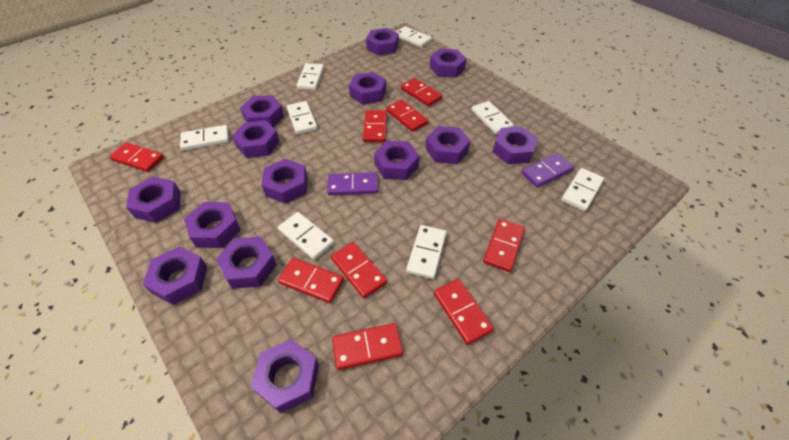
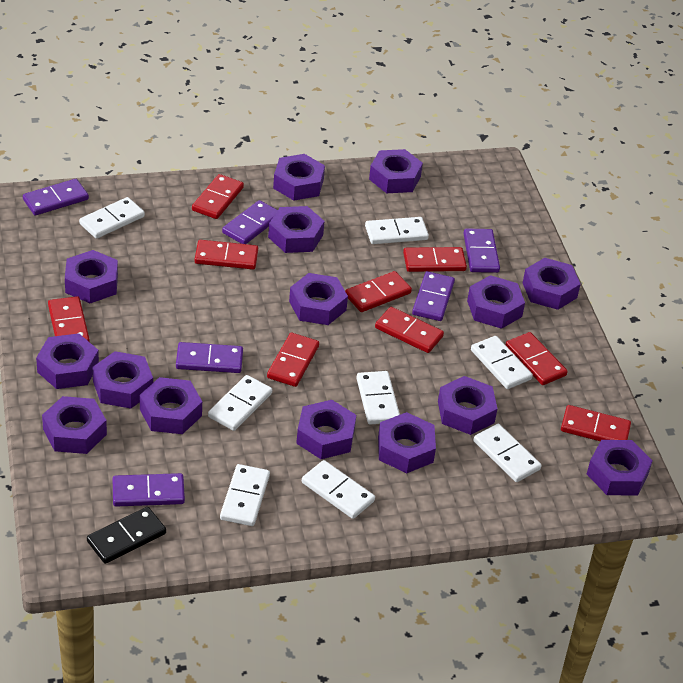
black domino: none = 0 -> [87,507,166,564] = 1
purple domino: [327,172,378,195] [521,153,574,188] = 2 -> [23,179,89,215] [113,473,185,507] [176,342,243,373] [222,200,278,244] [412,271,455,321] [463,229,500,273] = 6
purple nut: [126,177,181,223] [142,247,207,305] [184,202,241,248] [216,236,277,289] [232,120,280,158] [240,95,284,127] [251,339,319,413] [262,159,308,204] [349,72,386,105] [366,28,399,56] [374,141,420,180] [426,126,470,164] [430,49,466,78] [493,126,538,164] = 14 -> [36,333,99,389] [42,396,107,454] [65,250,118,303] [92,351,153,408] [140,377,202,434] [268,206,325,253] [273,154,325,201] [289,273,348,325] [296,400,356,459] [369,149,423,193] [378,412,436,473] [438,376,497,435] [467,275,525,329] [523,258,581,310] [587,440,652,496] = 15

